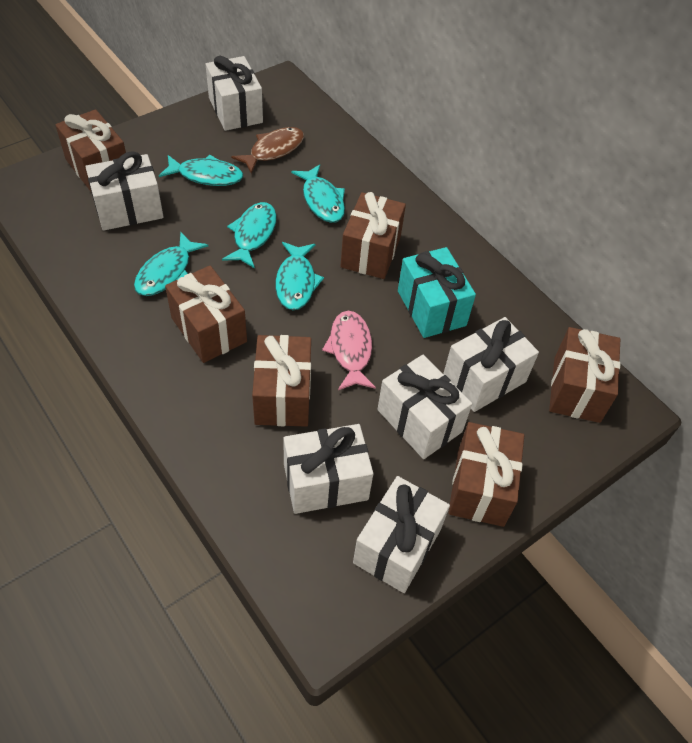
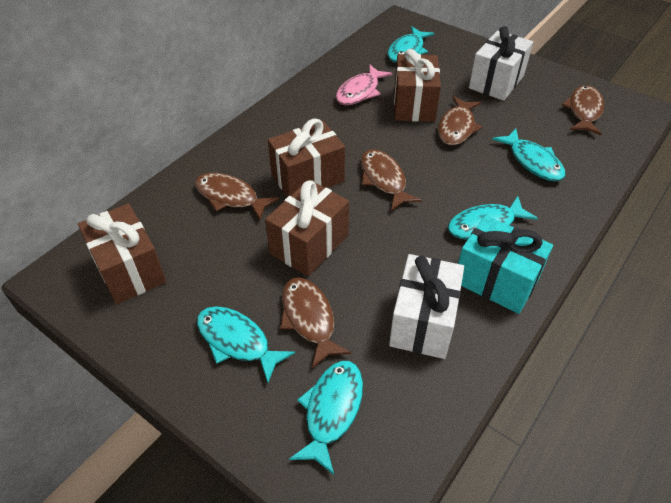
brown fish: [231,127,304,174] = 1 -> [195,173,279,220] [280,278,351,368] [361,149,422,211] [438,96,482,145] [562,85,604,135] = 5
brown gift: [55,109,126,193] [165,265,247,363] [252,335,311,427] [341,192,406,279] [448,422,524,527] [549,327,620,423] = 6 -> [78,204,166,304] [265,180,349,276] [268,118,345,197] [394,49,441,122] = 4
white gift: [85,151,164,231] [206,56,263,131] [283,424,374,514] [353,476,450,593] [377,355,472,459] [443,317,539,412] = 6 -> [389,254,464,359] [469,26,533,101] = 2

